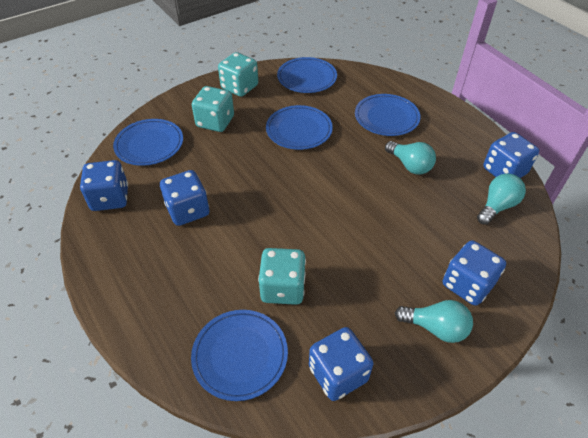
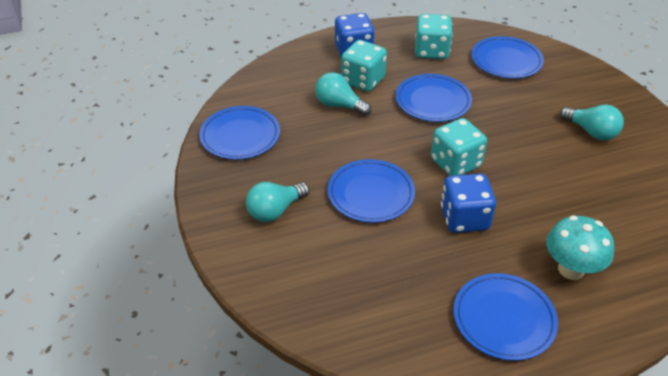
blue dice: [80,160,128,211] [160,170,209,226] [309,327,373,401] [443,240,506,306] [483,132,539,178] = 5 -> [335,13,375,57] [441,174,496,233] = 2
turquoise mushroom: none = 0 -> [547,216,614,280] = 1

